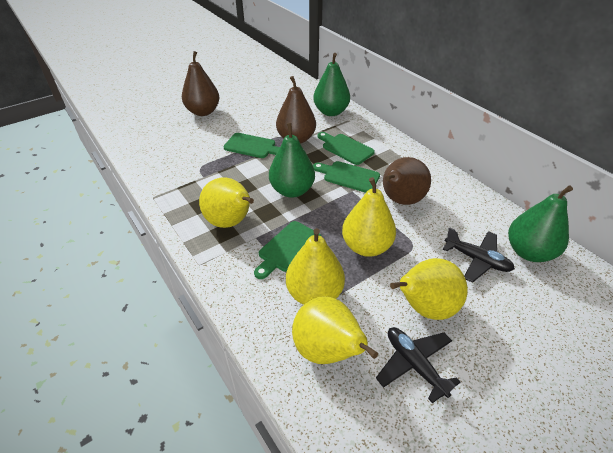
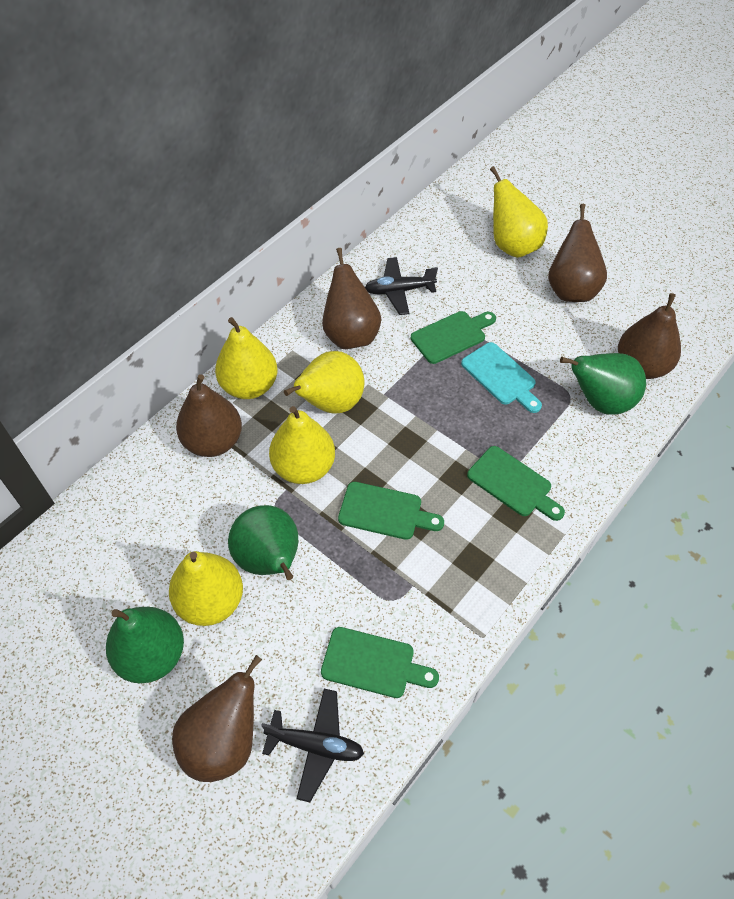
brown pear: [182,51,220,116] [276,76,316,144] [383,157,431,205] = 3 -> [172,655,262,782] [176,374,242,457] [322,248,381,349] [548,204,607,302] [618,293,681,379] = 5
turquoise cutting board: none = 0 -> [461,342,542,413] = 1

